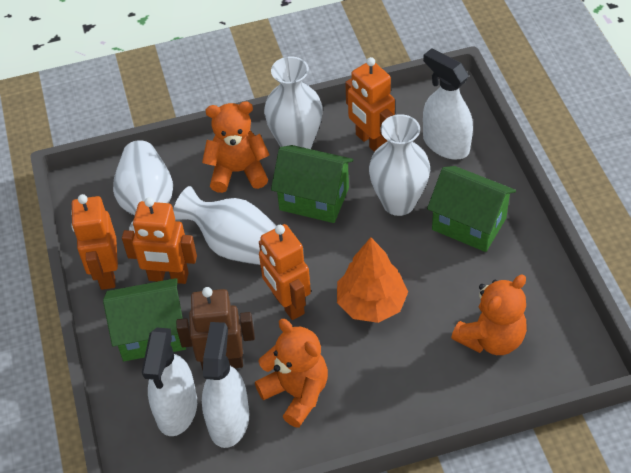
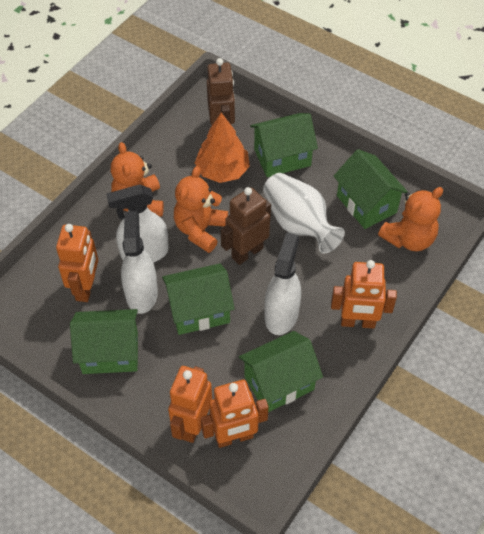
brown robot: [176,287,255,370] = 1 -> [207,58,235,125] [221,187,271,265] = 2
green house: [103,278,186,361] [271,145,353,223] [427,166,516,252] = 3 -> [70,309,138,374] [162,263,235,335] [239,331,323,412] [250,113,318,177] [334,149,408,229] = 5
white vase: [113,140,173,233] [173,186,276,265] [264,56,323,149] [369,114,430,216] = 4 -> [263,173,345,254] = 1

